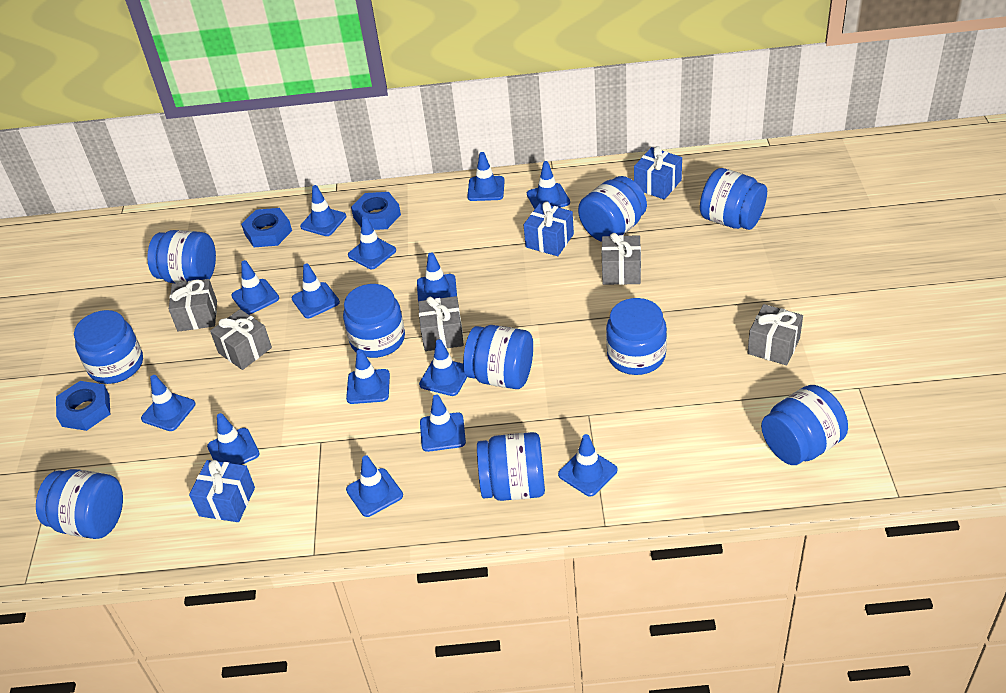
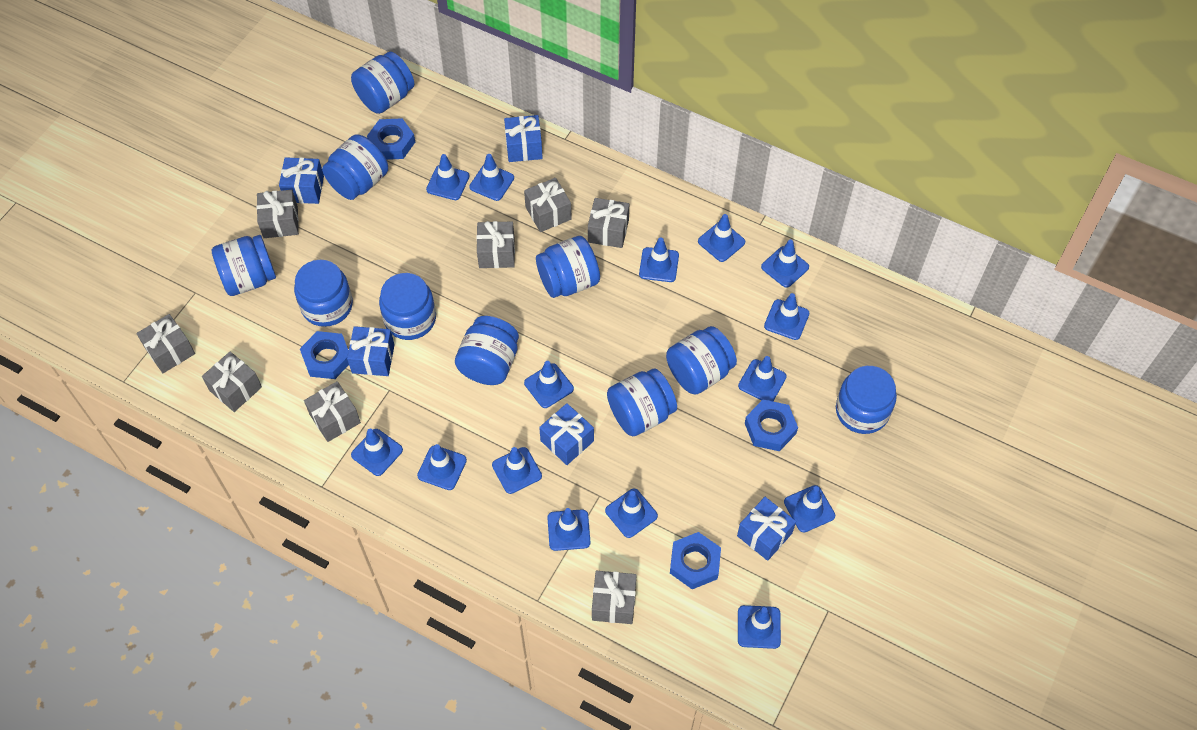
blue gift: [189,460,255,522] [524,202,574,256] [634,146,682,200] = 3 -> [279,157,324,204] [347,326,395,376] [504,115,543,162] [539,403,594,465] [737,497,796,561] = 5
blue nut: [56,381,110,431] [241,208,292,247] [351,192,401,230] = 3 -> [300,331,349,379] [367,118,415,160] [670,532,721,589] [745,400,798,451] = 4
blue traffic cone: [141,375,195,431] [207,413,260,465] [231,260,279,315] [292,264,340,318] [300,185,346,236] [346,349,390,404] [346,455,403,517] [348,216,396,269] [417,252,457,301] [419,339,467,396] [420,395,466,452] [467,152,505,201] [527,161,570,209] [558,434,617,497] = 14 -> [351,429,403,476] [417,444,467,490] [426,154,469,200] [469,154,514,201] [492,447,542,494] [524,361,574,408] [547,508,591,551] [605,488,658,538] [639,237,679,282] [698,214,745,262] [738,356,787,401] [738,605,781,649] [761,240,809,288] [764,293,809,340] [784,485,835,532] = 15
grey gift: [169,279,217,332] [210,309,272,370] [418,296,464,351] [601,233,641,285] [748,304,803,365] = 5 -> [136,314,195,373] [202,352,262,412] [257,190,299,238] [304,381,361,442] [476,221,515,268] [524,178,572,232] [588,198,629,248] [592,571,637,624] = 8

